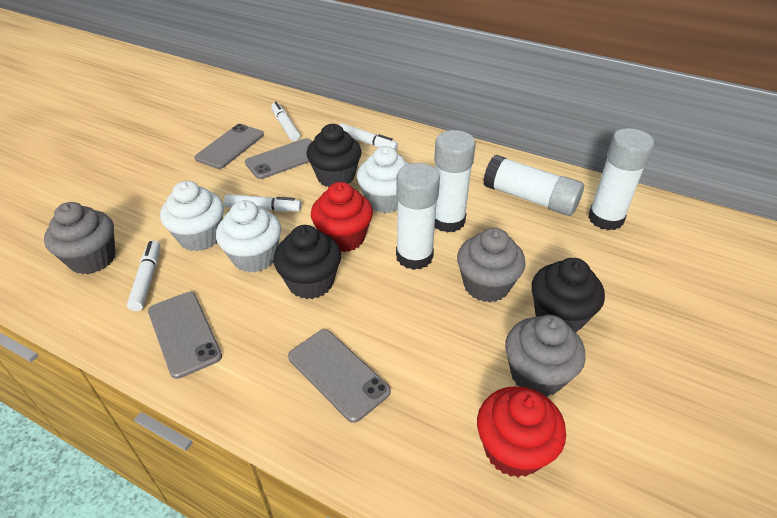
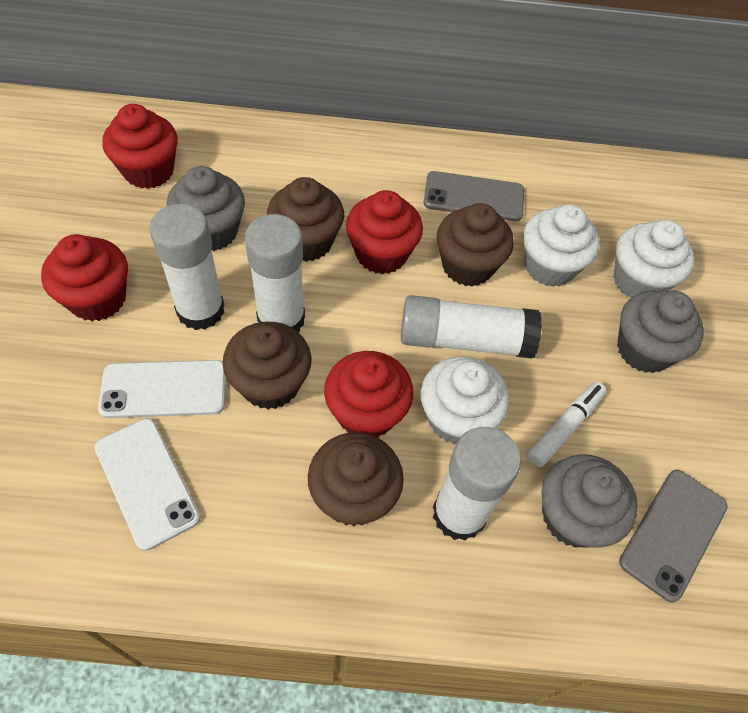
black cupcake: [273,225,341,299] [306,124,361,187] [531,258,605,332] = 3 -> none = 0
brown cupcake: none = 0 -> [223,322,311,409] [267,177,344,262] [308,432,404,526] [437,203,514,286] = 4
grey phone: [148,292,222,379] [194,124,264,169] [245,138,312,179] [288,329,391,423] = 4 -> [423,171,524,221] [619,470,728,603] = 2
red cupcake: [311,182,373,252] [477,386,566,478] = 2 -> [41,234,128,321] [102,104,178,189] [324,351,414,438] [346,190,423,274] = 4
white marker: [127,240,160,311] [224,194,301,212] [271,102,300,141] [339,123,398,150] = 4 -> [527,382,606,467] = 1
white phone: none = 0 -> [95,418,200,551] [98,360,226,418] = 2

